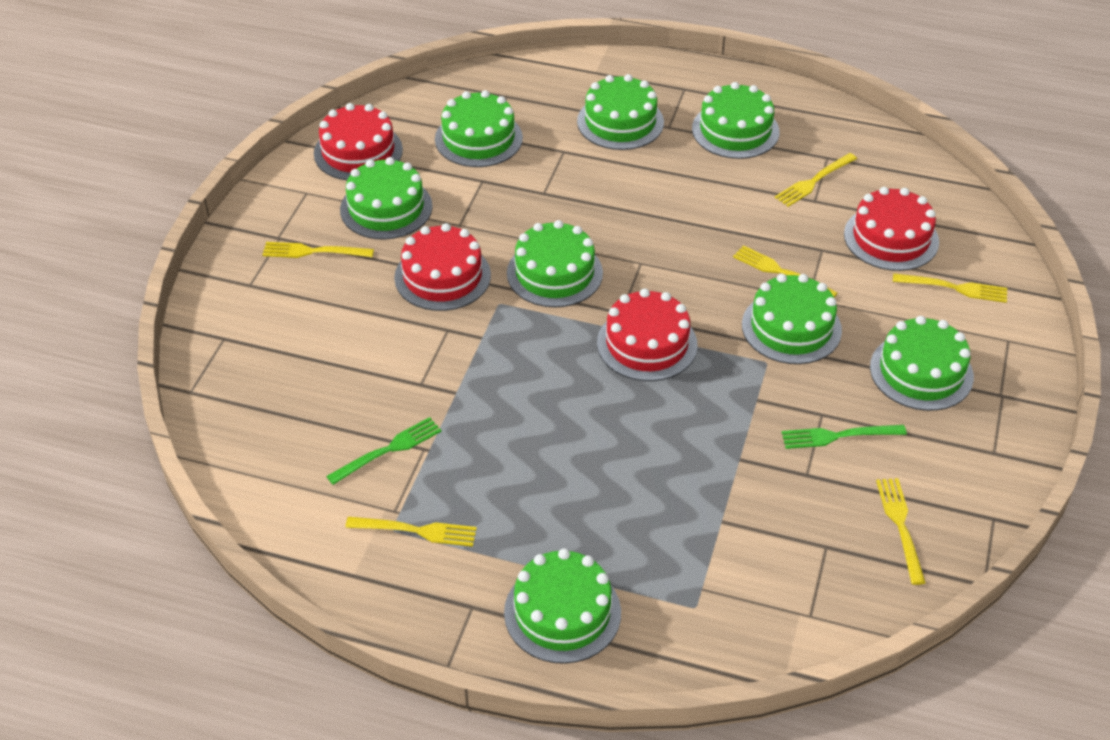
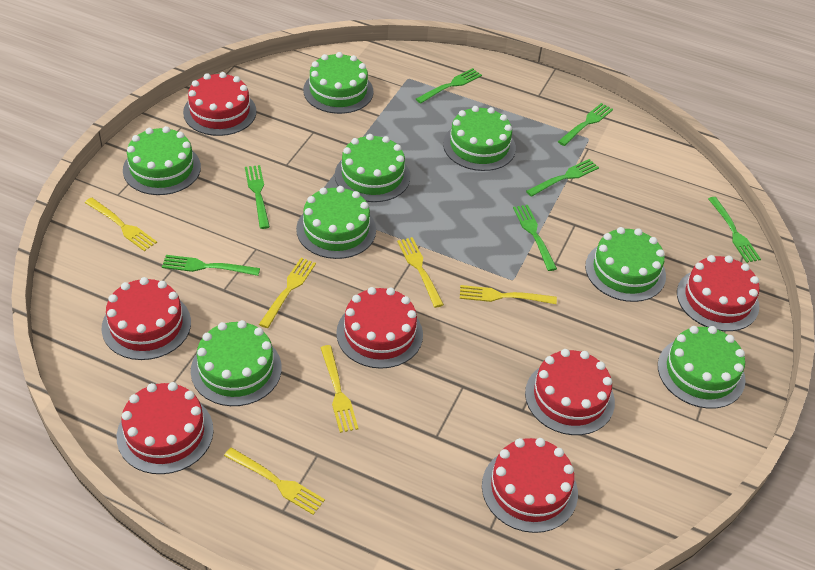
green fork: [326,417,442,485] [782,425,907,449] = 2 -> [162,255,260,276] [245,165,270,229] [416,68,482,103] [513,205,557,271] [526,159,599,197] [558,103,613,146] [708,197,761,263] = 7
red cake: [314,103,403,180] [394,223,491,311] [597,289,698,381] [844,187,939,271] = 4 -> [102,277,191,360] [117,382,214,474] [183,72,257,136] [336,287,423,369] [482,438,578,533] [525,349,615,435] [677,255,760,331] = 7

